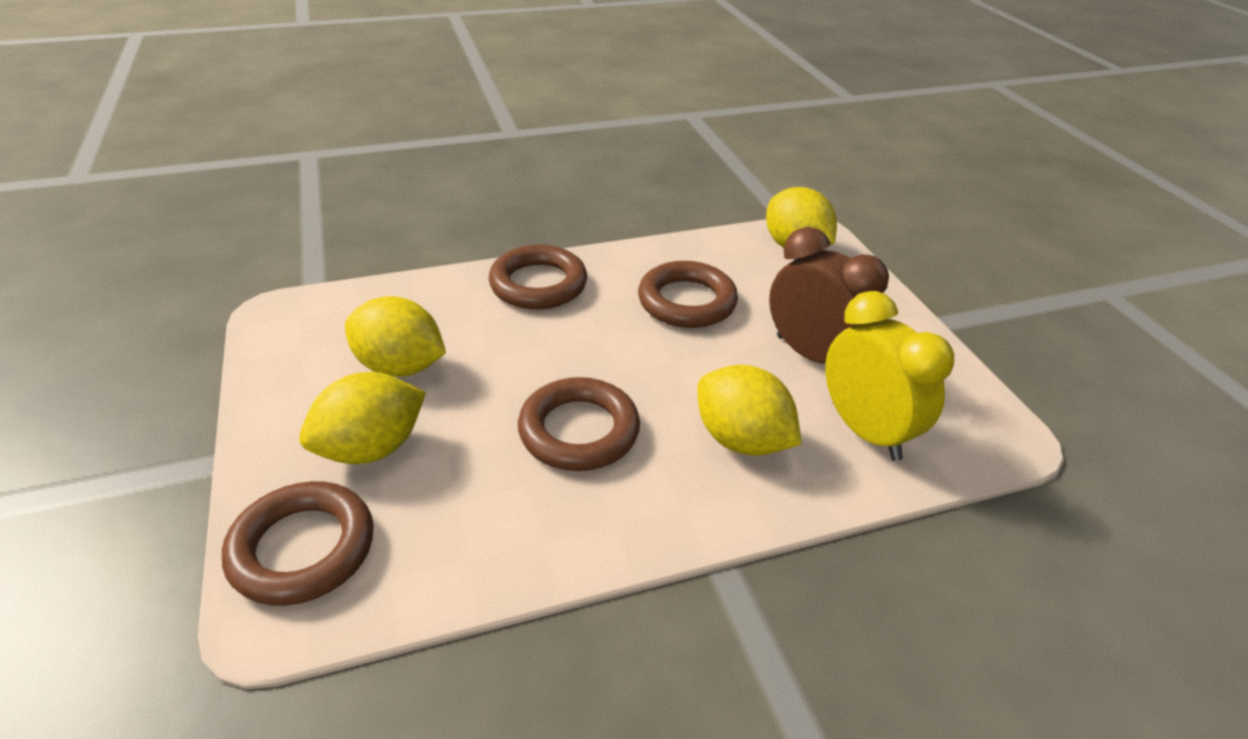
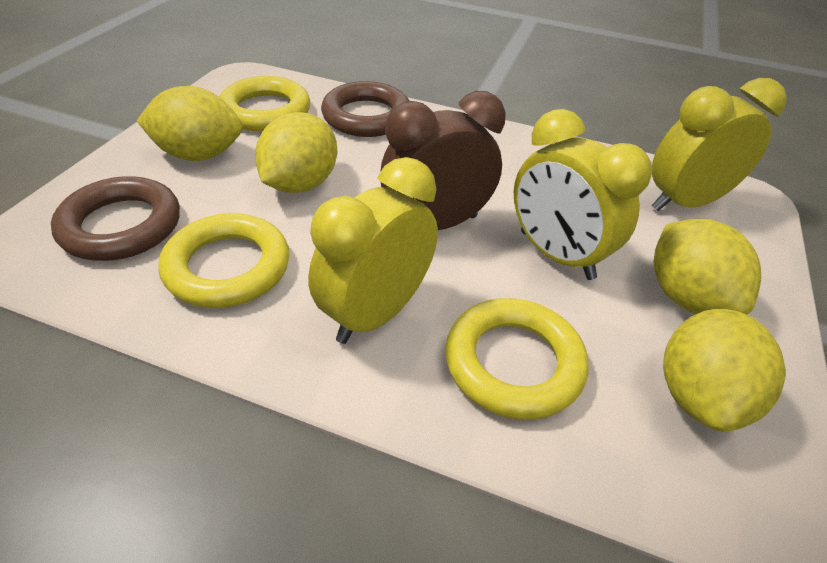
brown ring: [222,481,374,606] [489,245,587,310] [518,377,640,471] [638,261,738,328] = 4 -> [51,176,180,261] [321,81,409,137] = 2
yellow clock: [825,291,954,461] = 1 -> [308,157,438,344] [514,109,653,280] [652,78,787,211] = 3
yellow ring: none = 0 -> [158,213,289,308] [219,76,310,131] [445,298,589,420] = 3

